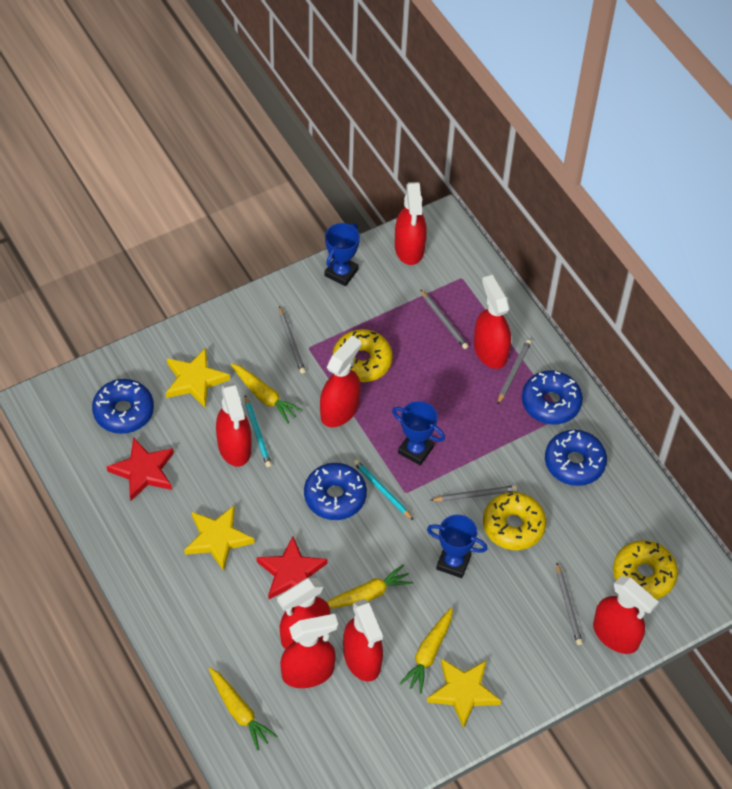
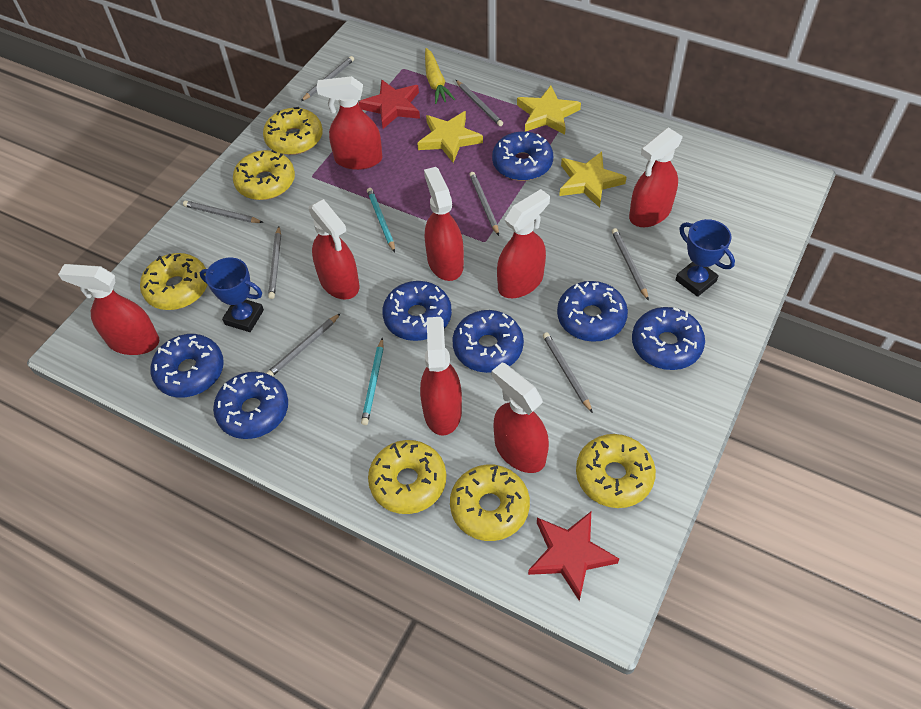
blue donut: [92,379,154,434] [304,463,367,520] [522,370,583,425] [545,430,607,486] = 4 -> [151,334,224,397] [213,372,288,439] [382,281,452,341] [452,310,524,373] [492,131,553,181] [557,281,628,342] [632,307,705,370] = 7
blue trophy: [325,223,360,286] [392,401,445,465] [427,515,487,578] = 3 -> [200,258,264,332] [676,219,735,297] = 2
grey pencil: [279,306,306,374] [420,289,468,349] [431,485,517,502] [497,339,531,405] [556,563,583,645] = 5 -> [183,201,263,223] [266,313,341,376] [268,226,281,299] [301,56,354,101] [456,80,503,126] [469,172,499,236] [543,332,593,413] [612,228,649,301] = 8
yellow carrot: [209,667,277,751] [231,363,303,424] [327,564,413,609] [399,607,453,694] = 4 -> [425,48,455,104] = 1
yellow donut: [333,329,393,382] [483,492,546,550] [613,540,678,599] = 3 -> [140,253,208,310] [233,150,295,200] [263,107,323,155] [368,440,446,514] [450,464,530,541] [576,434,656,508] = 6

